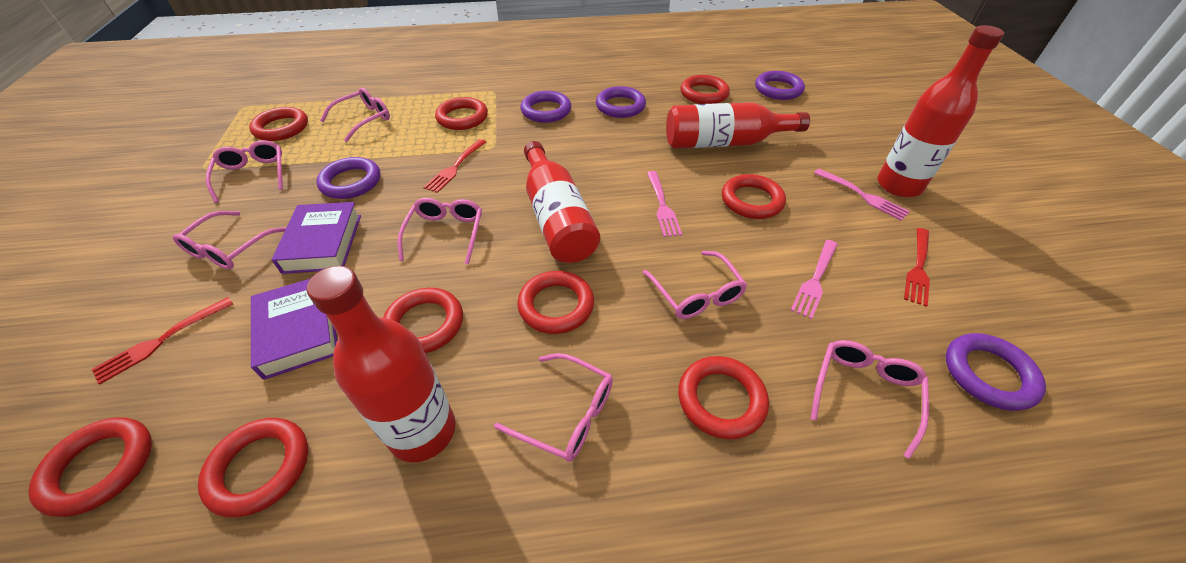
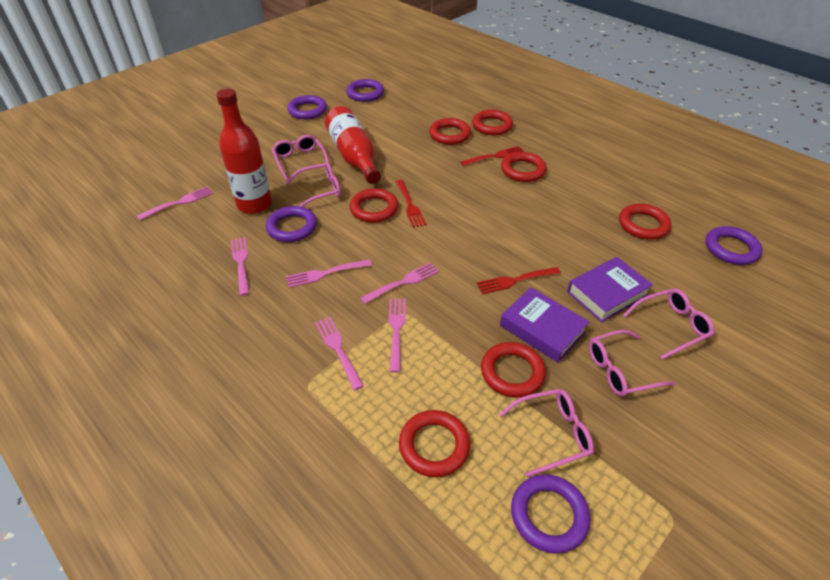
pink fork: [647,171,682,237] [790,240,838,319] [814,169,910,220] = 3 -> [137,187,213,220] [231,237,249,296] [286,259,372,288] [315,317,364,391] [360,262,439,304] [389,299,406,373] = 6
pink glasses: [173,211,286,269] [206,140,283,203] [320,87,390,142] [398,198,482,264] [494,353,613,462] [643,251,747,319] [810,340,929,459] = 7 -> [272,135,329,180] [286,162,341,207] [499,389,594,477] [589,330,675,397] [623,289,714,359] = 5
red bottle: [307,266,456,462] [524,141,600,263] [666,103,810,149] [877,25,1004,197] = 4 -> [216,88,272,214] [325,106,381,184] = 2
red ring: [28,417,152,517] [198,418,308,517] [249,107,308,141] [383,288,463,353] [435,97,488,130] [517,271,594,334] [678,356,769,439] [680,75,730,104] [722,174,786,219] = 9 -> [350,188,398,223] [399,410,470,477] [429,118,471,145] [472,110,513,135] [481,342,546,398] [501,152,547,182] [619,204,672,240] = 7

